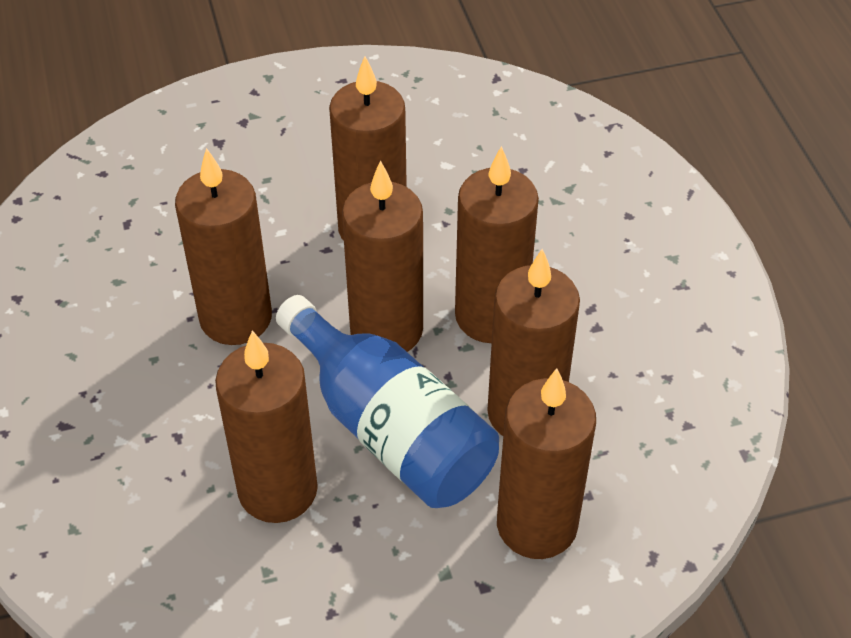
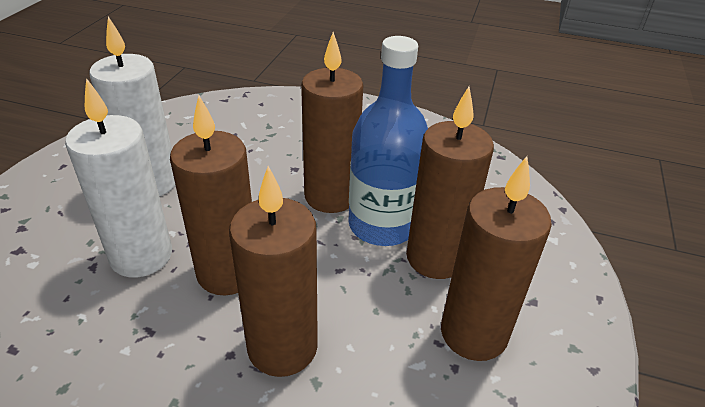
brown candle: [175,148,272,345] [215,330,318,523] [329,56,407,241] [342,160,423,352] [455,146,539,343] [487,249,580,436] [497,368,596,559] = 7 -> [170,95,252,295] [229,166,318,377] [301,32,363,213] [406,87,494,279] [441,156,552,361] = 5
white candle: none = 0 -> [65,78,172,278] [89,17,175,196] = 2

